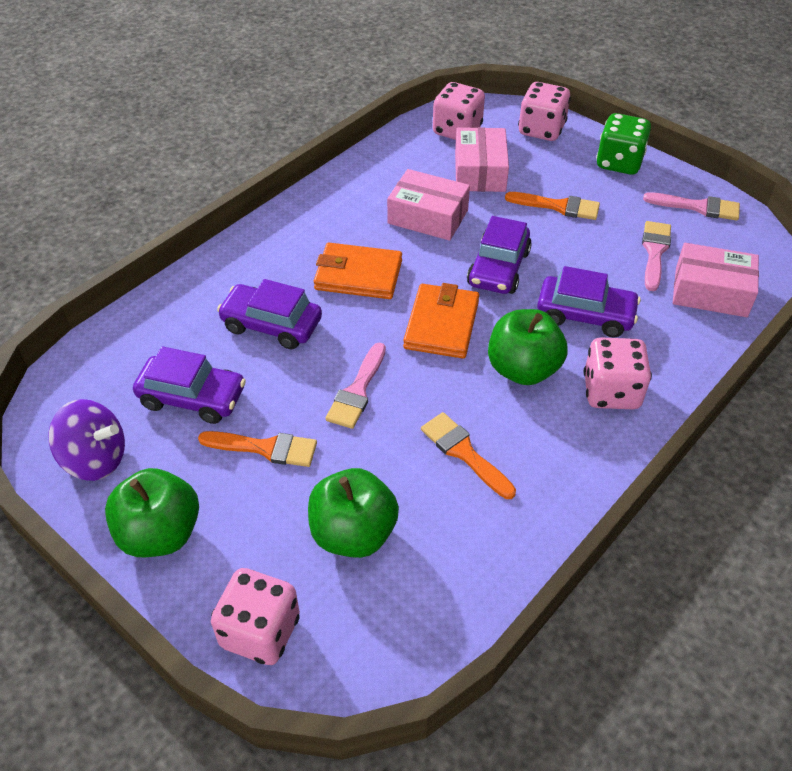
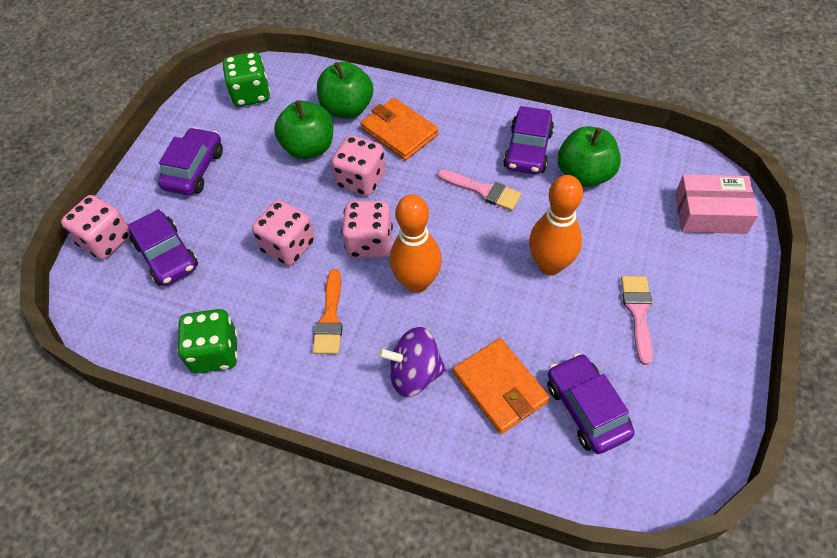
green dice: [596,113,651,175] = 1 -> [177,309,238,373] [222,52,270,107] = 2
orange bowling pin: none = 0 -> [389,194,442,293] [529,175,583,275] = 2
orange brush: [198,431,317,467] [421,412,516,499] [505,192,600,220] = 3 -> [313,269,343,354] = 1
pink box: [387,169,470,241] [455,127,509,192] [673,243,759,317] = 3 -> [675,174,758,234] = 1
pink brush: [325,342,386,429] [642,221,671,291] [643,192,740,221] = 3 -> [437,169,521,211] [621,276,653,365] = 2

